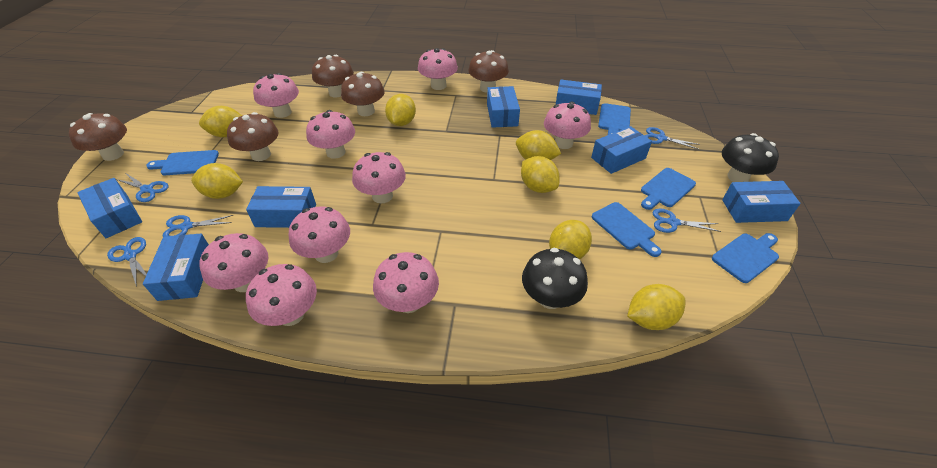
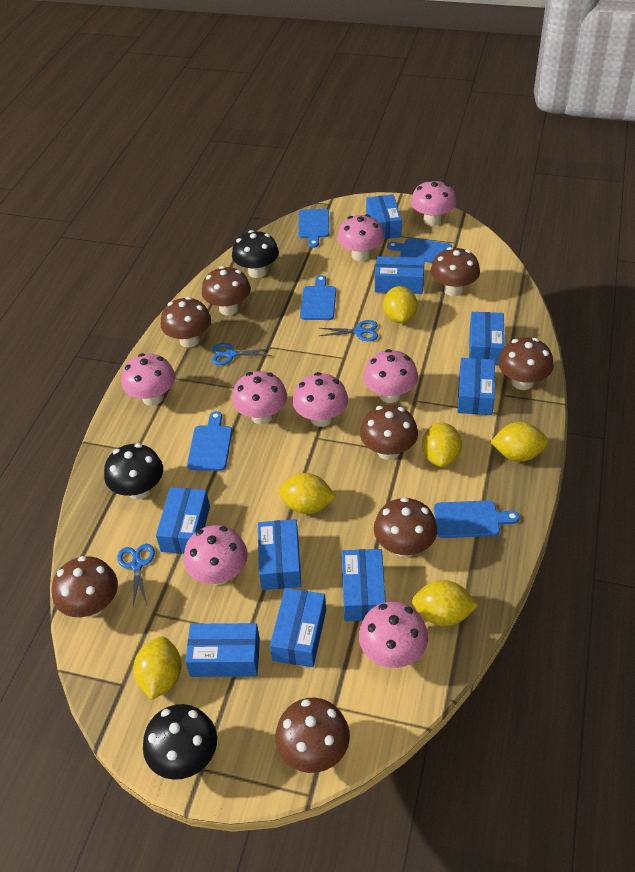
black mushroom: [522,248,588,309] [722,133,779,182] = 2 -> [104,443,163,500] [143,704,217,780] [232,230,279,278] = 3
blue box: [77,178,142,238] [143,234,209,301] [246,186,316,228] [487,86,520,128] [556,80,602,115] [591,126,652,174] [722,181,801,223] = 7 -> [156,487,210,554] [185,623,260,677] [258,519,301,590] [270,588,326,667] [342,549,386,621] [366,194,402,239] [375,256,425,294] [457,358,495,415] [469,312,505,365] = 9
blue scissors: [107,237,147,287] [116,174,168,202] [162,215,233,237] [645,127,700,149] [653,209,721,233] = 5 -> [117,544,155,606] [212,343,272,365] [319,320,378,341] = 3
brown mushroom: [69,113,127,161] [227,112,279,161] [312,55,354,97] [341,72,385,116] [468,50,509,93] = 5 -> [52,556,118,617] [161,297,211,347] [202,266,251,315] [275,698,350,773] [360,405,418,460] [374,497,437,557] [431,247,480,296] [498,337,554,390] = 8
pink mushroom: [199,233,268,292] [246,264,317,326] [253,73,299,118] [288,206,350,263] [306,110,355,159] [352,152,406,203] [373,252,439,313] [418,48,458,90] [544,102,591,149] = 9 -> [121,353,175,406] [184,525,248,585] [232,371,287,424] [292,372,348,427] [337,214,384,261] [359,601,428,668] [363,349,418,403] [411,179,456,226] = 8
yellow lemon: [191,163,243,199] [199,106,242,137] [385,94,416,126] [516,130,561,160] [521,156,560,193] [549,220,592,259] [627,284,686,330] = 7 -> [133,636,182,700] [278,473,336,514] [383,286,417,323] [412,580,478,626] [422,422,462,467] [491,422,548,462] = 6

